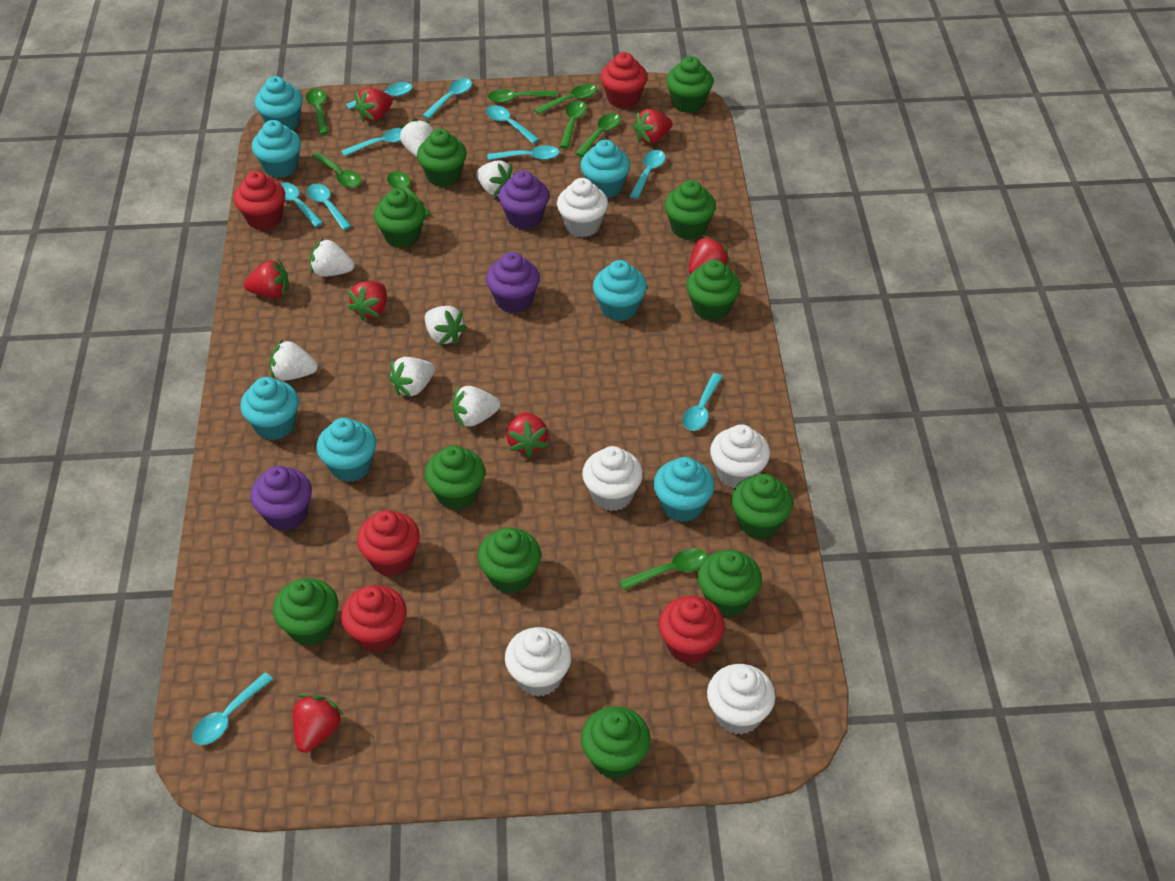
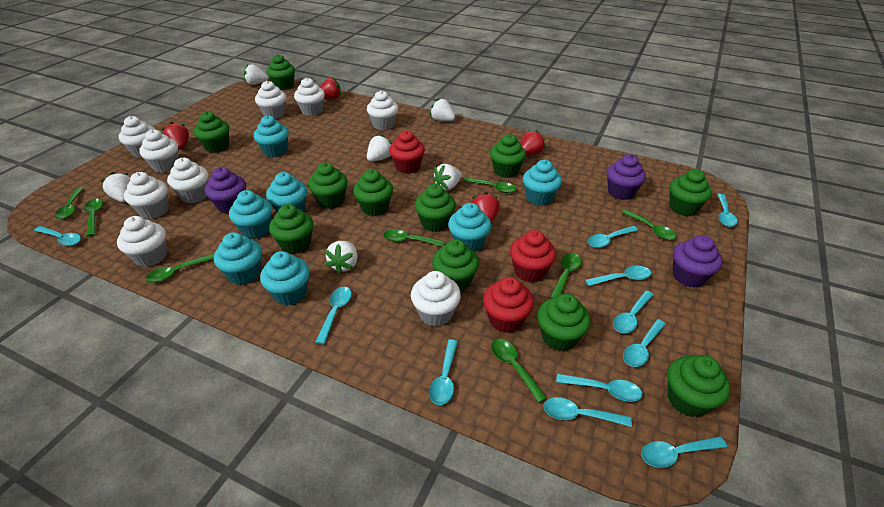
red cupcake: [234,171,285,230] [341,585,407,653] [357,510,420,576] [600,52,647,109] [659,596,725,664] = 5 -> [389,130,425,174] [483,277,534,333] [510,230,556,282] = 3
red strawberry: [244,259,289,298] [293,695,344,753] [348,281,387,321] [354,88,393,122] [506,412,548,457] [633,109,673,144] [688,235,730,274] = 7 -> [161,122,189,149] [319,77,341,99] [472,192,499,223] [520,130,546,155] = 4
turquoise spoon: [192,672,273,745] [280,183,323,227] [307,184,351,230] [341,128,402,156] [346,82,412,109] [422,78,472,119] [486,105,539,143] [487,145,559,160] [630,150,665,199] [682,373,723,431] = 10 -> [34,226,81,246] [316,287,352,344] [429,339,458,405] [543,397,632,427] [556,374,643,402] [585,266,651,286] [588,226,638,248] [613,291,654,333] [623,319,666,367] [641,436,727,468] [717,194,737,227] = 11
white cupcake: [505,627,572,697] [557,178,608,237] [582,446,643,511] [707,664,776,735] [710,425,770,488] = 5 -> [117,216,167,267] [119,116,155,158] [124,172,169,219] [139,130,179,173] [167,158,208,203] [255,81,286,119] [294,78,325,116] [367,91,398,130] [411,271,461,326] = 9
white strawberry: [270,339,318,381] [310,238,355,277] [389,357,435,397] [400,119,434,157] [425,306,467,345] [452,386,500,427] [476,160,513,196] = 7 -> [101,172,130,202] [244,64,268,85] [325,241,358,274] [367,134,391,161] [430,98,455,121] [432,164,462,191] = 6

